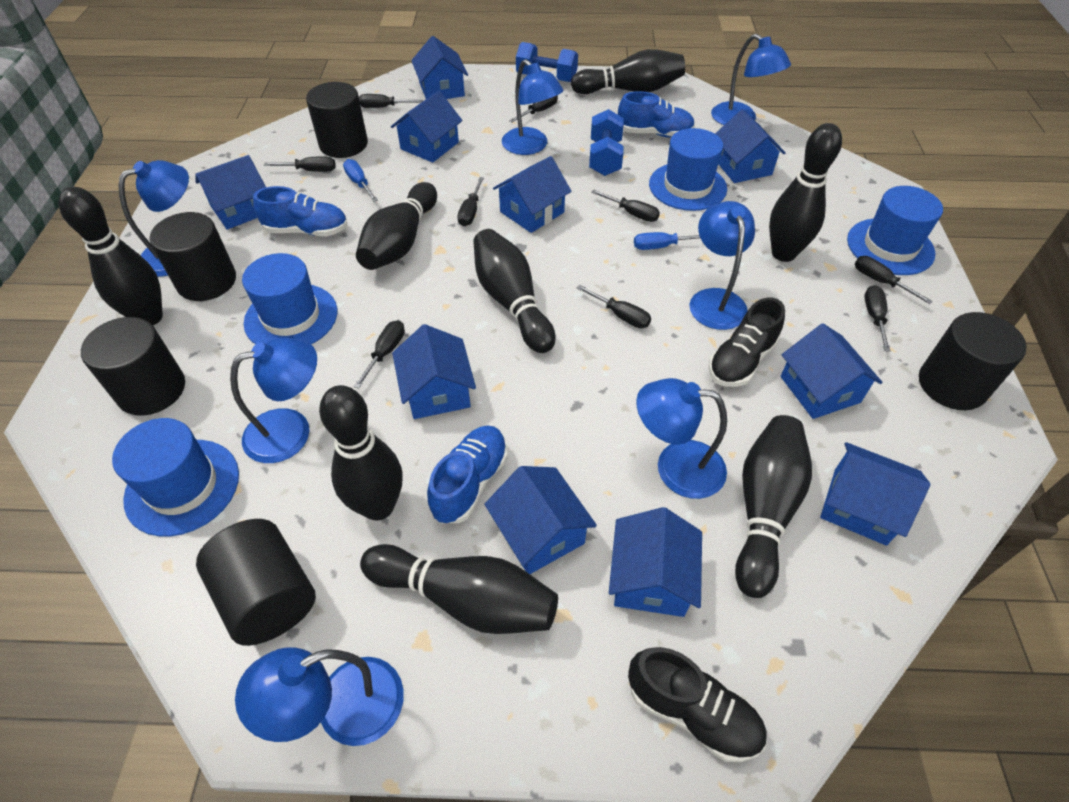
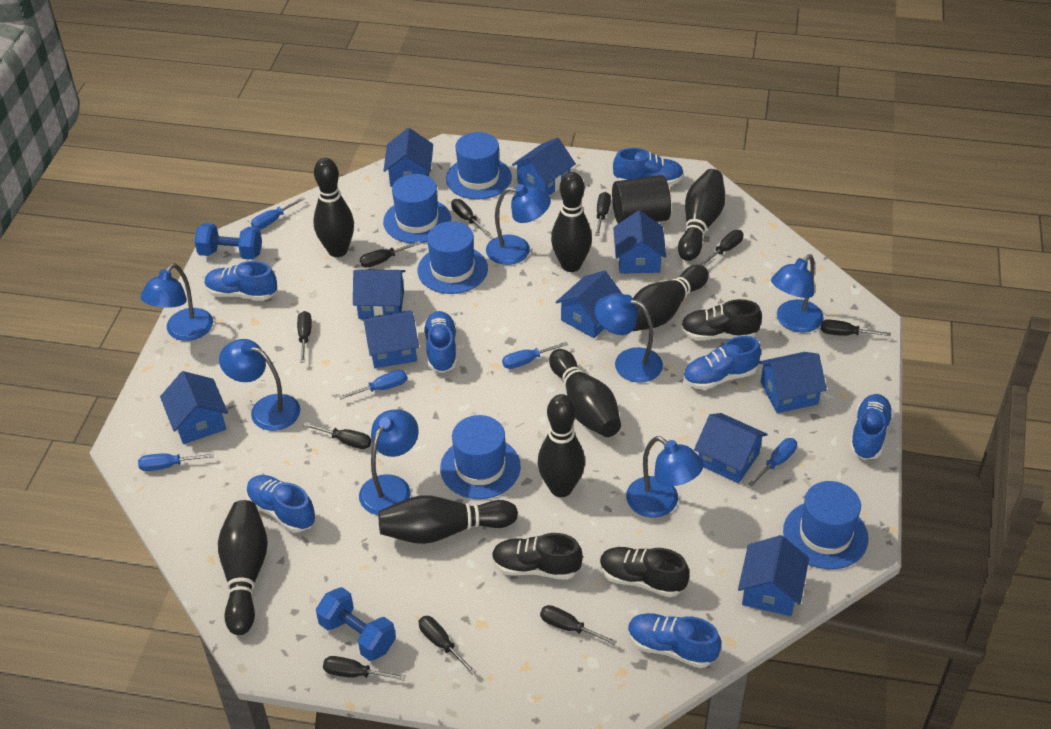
black cylinder: [81,317,185,416] [150,212,236,301] [196,519,316,646] [306,82,368,158] [919,312,1027,410] = 5 -> [612,175,671,224] = 1
black screwdriver: [264,156,336,172] [353,320,405,389] [359,94,423,108] [457,177,484,226] [509,95,558,122] [577,285,651,328] [591,190,660,222] [855,256,933,304] [864,285,890,352] = 9 -> [297,311,312,363] [303,423,372,449] [323,656,406,680] [360,241,421,267] [418,616,476,675] [451,199,491,236] [540,605,617,645] [595,192,611,236] [699,230,744,266] [821,319,891,336] = 10
black shoe: [628,647,767,762] [708,298,785,387] = 2 -> [492,533,583,580] [600,547,689,597] [681,299,762,341] = 3
blue hat: [112,418,239,536] [242,253,337,344] [649,128,727,211] [847,186,943,275] = 4 -> [383,174,451,243] [418,221,488,294] [440,415,521,499] [446,132,512,200] [783,481,868,569] = 5
blue screwdriver: [343,159,378,202] [634,232,700,250] = 2 -> [138,453,214,471] [251,197,305,230] [339,370,407,399] [502,342,568,369] [749,438,797,487] = 5
blue shoe: [253,186,348,236] [427,425,508,523] [618,91,695,138] = 3 -> [204,261,277,301] [246,475,316,532] [423,311,457,373] [613,148,684,185] [628,613,721,668] [683,336,761,390] [850,394,893,460] = 7

